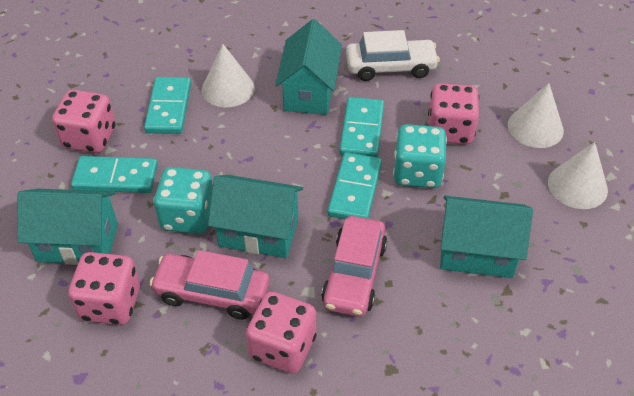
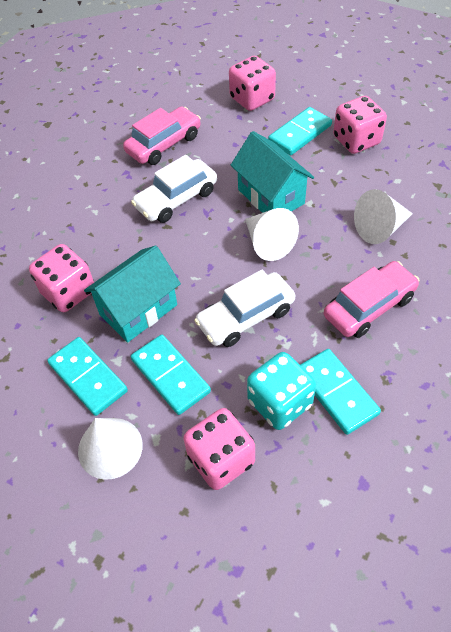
turquoise dice: [153,167,213,234] [393,124,447,188] = 2 -> [247,352,316,430] = 1
turquoise house: [17,189,118,265] [208,175,303,258] [275,19,342,115] [440,196,533,278] = 4 -> [84,245,181,343] [231,131,314,213] = 2
white car: [346,30,440,81] = 1 -> [131,155,217,223] [194,270,295,347] = 2

